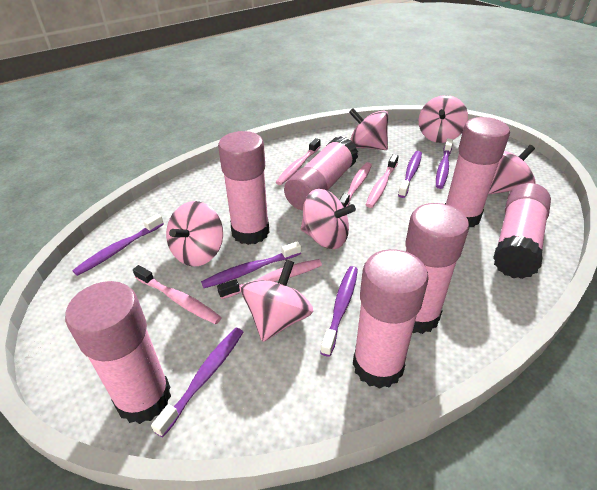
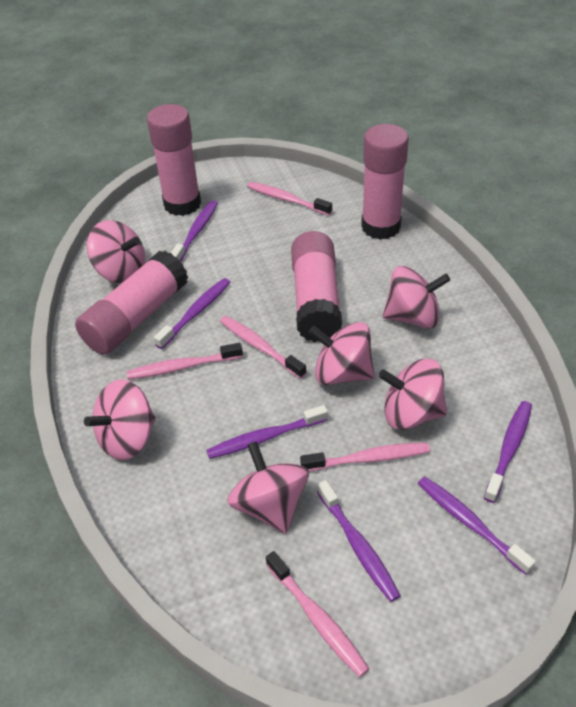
pink glue stick: [65,281,171,424] [218,131,269,245] [284,136,358,210] [353,249,429,389] [406,203,469,334] [445,117,510,228] [493,183,551,279] = 7 -> [75,251,188,355] [147,104,201,216] [291,231,342,342] [361,124,409,240] = 4

